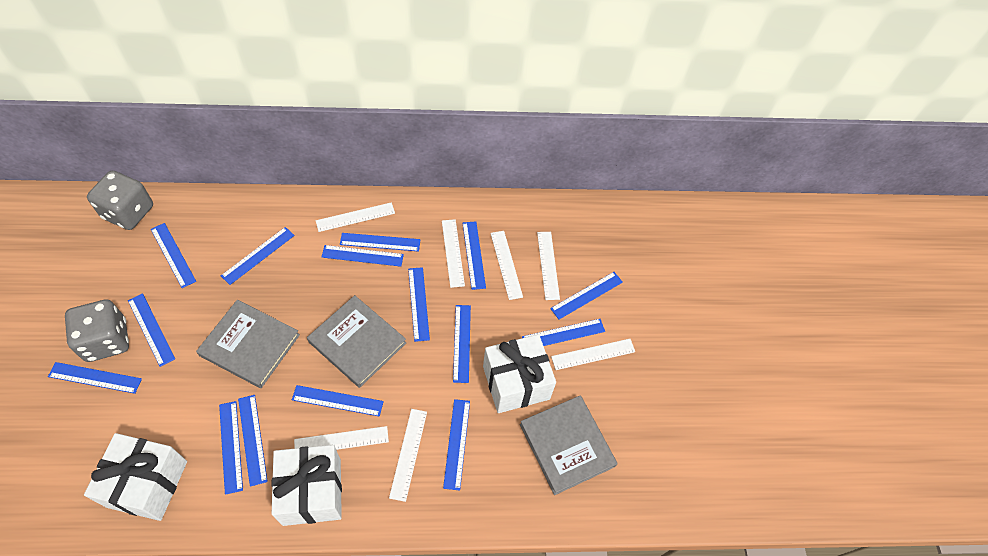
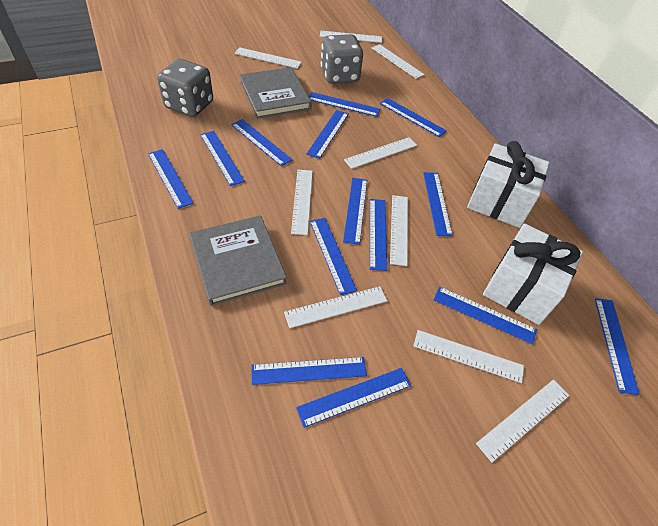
blue ruler: [48,362,142,394] [128,293,175,367] [151,223,196,288] [219,401,243,495] [221,227,295,285] [238,395,268,487] [292,385,384,417] [322,245,404,267] [340,233,421,252] [408,267,430,342] [443,399,470,490] [453,305,471,383] [463,221,486,290] [522,319,605,346] [550,272,623,319] = 15 -> [148,149,194,209] [200,131,245,186] [231,119,293,166] [251,357,367,385] [296,368,411,428] [306,110,349,159] [309,92,380,117] [310,218,357,295] [343,178,367,245] [370,199,387,271] [380,98,447,137] [423,172,453,236] [434,287,537,344] [595,298,640,395] = 14
grey book: [196,300,300,388] [307,295,406,388] [520,395,618,495] = 3 -> [189,215,287,306] [240,67,312,119] = 2
white gift: [84,433,187,521] [271,445,342,526] [483,334,556,413] = 3 -> [467,141,550,228] [483,223,583,325] = 2
white ruler: [294,426,389,450] [316,202,395,232] [389,409,427,502] [442,219,465,288] [491,231,523,300] [537,232,560,300] [551,339,635,370] = 7 -> [234,47,302,69] [284,286,387,328] [291,170,313,235] [320,31,382,43] [344,137,417,169] [372,44,425,79] [390,195,408,266] [414,330,524,383] [476,379,570,462] = 9

